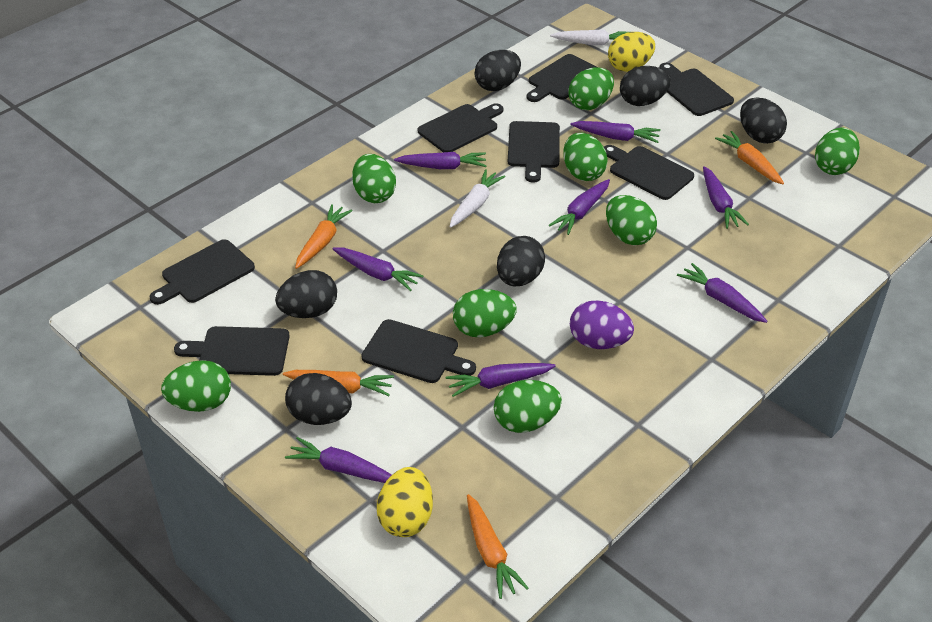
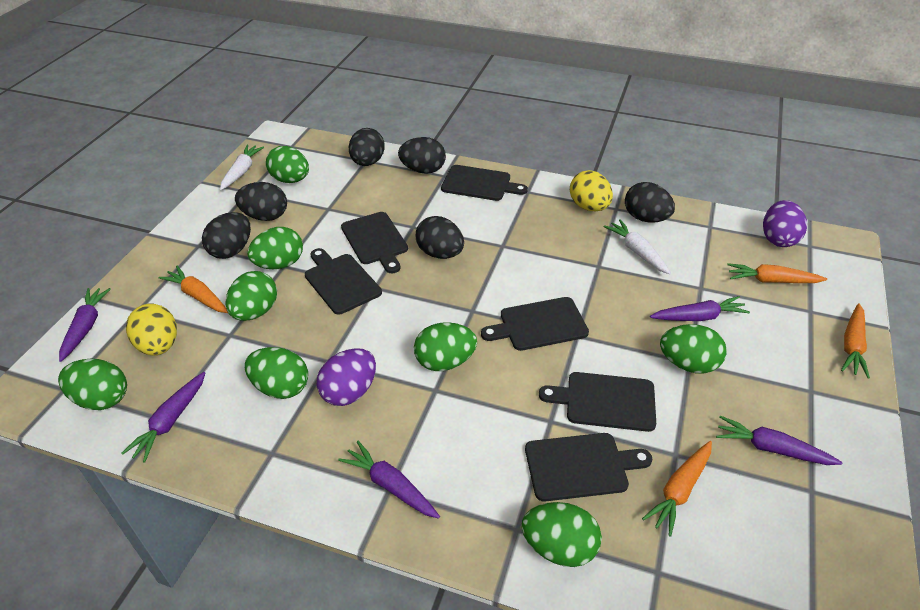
black cutting board: [150,239,255,305] [174,326,290,376] [361,319,476,383] [418,103,503,152] [508,121,560,183] [527,54,596,102] [604,145,694,200] [659,63,734,116] = 8 -> [305,248,382,314] [341,212,408,273] [441,165,528,201] [481,297,589,351] [525,433,652,502] [539,372,656,432] = 6
purple carrot: [285,437,392,483] [332,248,423,291] [394,152,487,169] [446,363,556,397] [548,179,610,235] [570,121,661,143] [677,263,767,323] [703,166,749,229] = 8 -> [59,288,111,362] [122,372,205,463] [338,441,440,519] [650,296,750,321] [716,416,843,465] = 5
purple egg: [570,300,634,349] = 1 -> [317,348,376,406] [763,200,807,247] = 2

